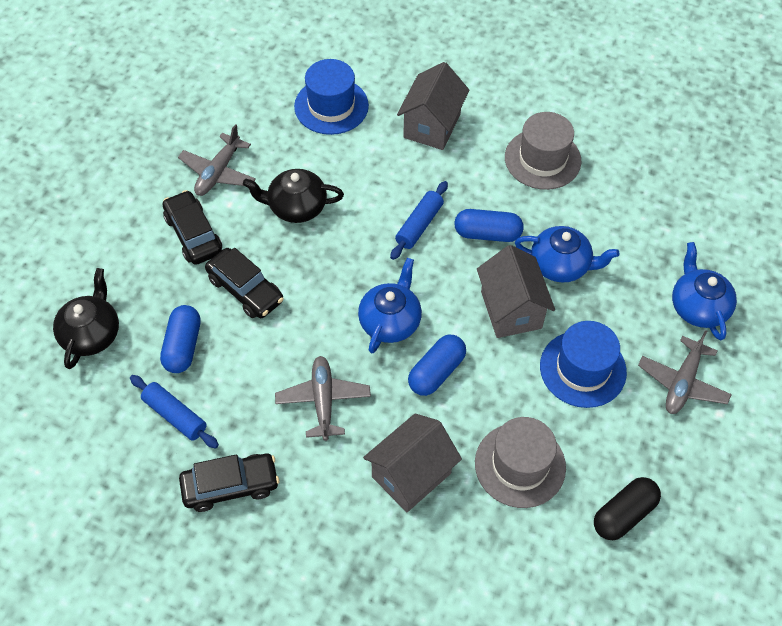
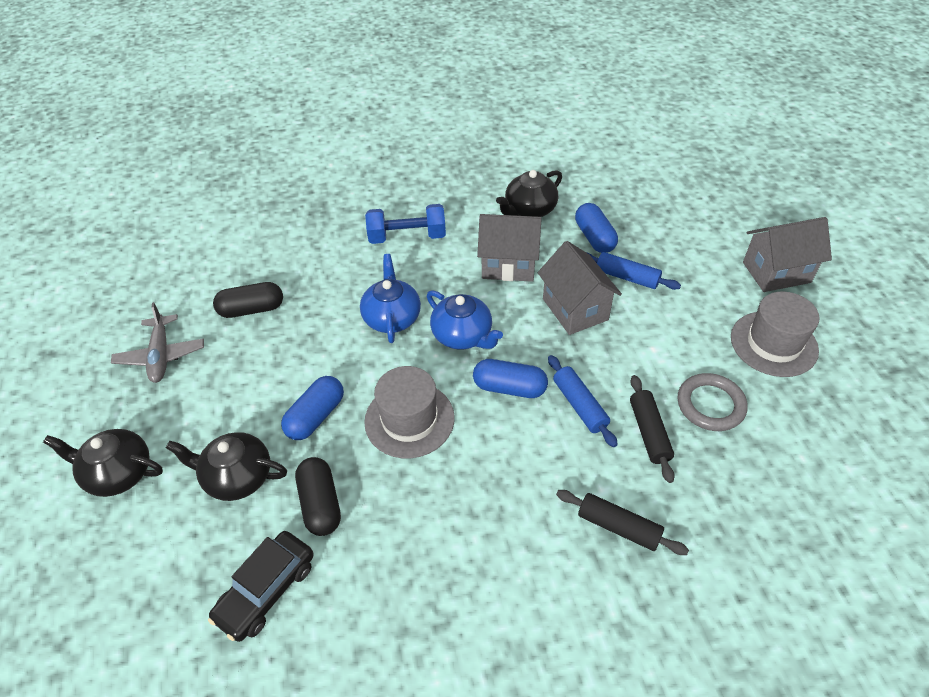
black capsule: [594,477,661,540] = 1 -> [213,282,283,318] [295,457,341,536] = 2
black car: [163,190,222,265] [179,454,279,512] [205,248,284,318] = 3 -> [208,531,314,642] = 1
black rolling pin: none = 0 -> [556,490,689,555] [630,375,675,483] = 2
black teapot: [53,268,119,369] [243,169,344,223] = 2 -> [43,429,163,497] [166,432,287,501] [496,170,562,217] = 3
blue dumbbell: none = 0 -> [365,204,446,244] = 1
blue hat: [294,59,369,135] [540,321,627,408] = 2 -> none = 0
blue teapot: [358,258,422,353] [515,226,619,283] [672,242,737,341] = 3 -> [360,254,421,343] [427,290,503,349] = 2
grey plane: [178,124,256,196] [275,356,371,441] [638,330,732,414] = 3 -> [111,302,204,383] = 1
grey ring: none = 0 -> [678,373,748,431] = 1

